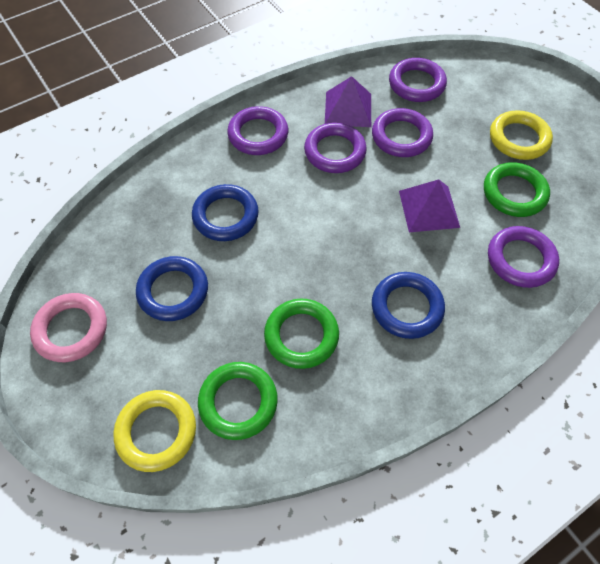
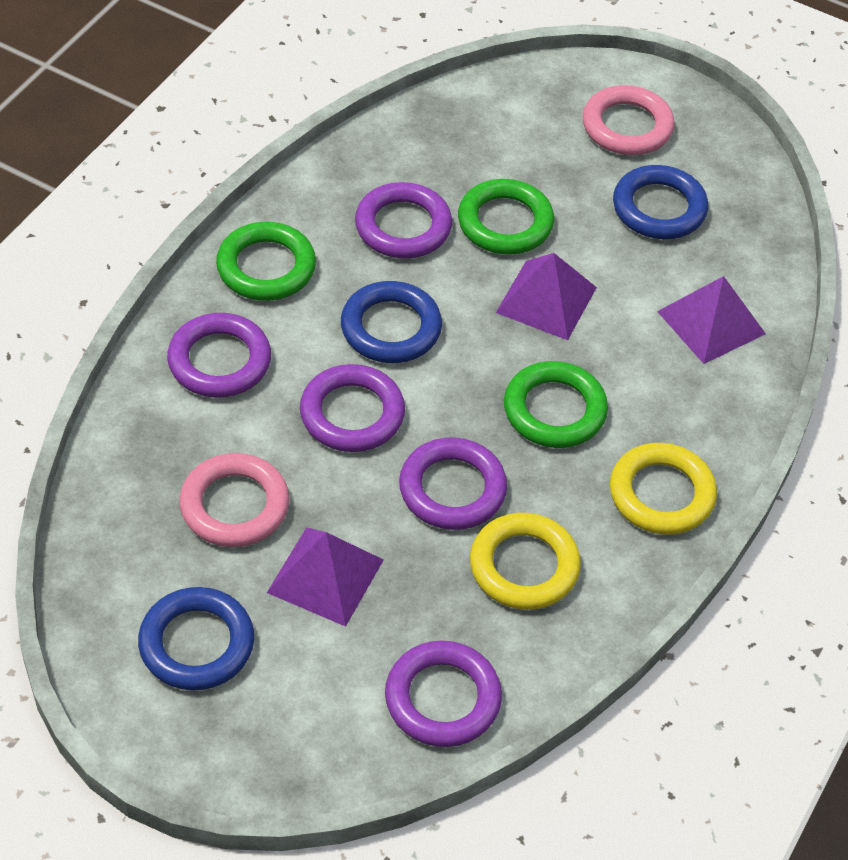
pink ring: [30,293,107,362] = 1 -> [179,453,290,547] [583,85,675,155] = 2
purple pyramid: [325,76,371,127] [399,179,460,232] = 2 -> [267,527,384,627] [496,253,597,340] [657,276,766,364] = 3

